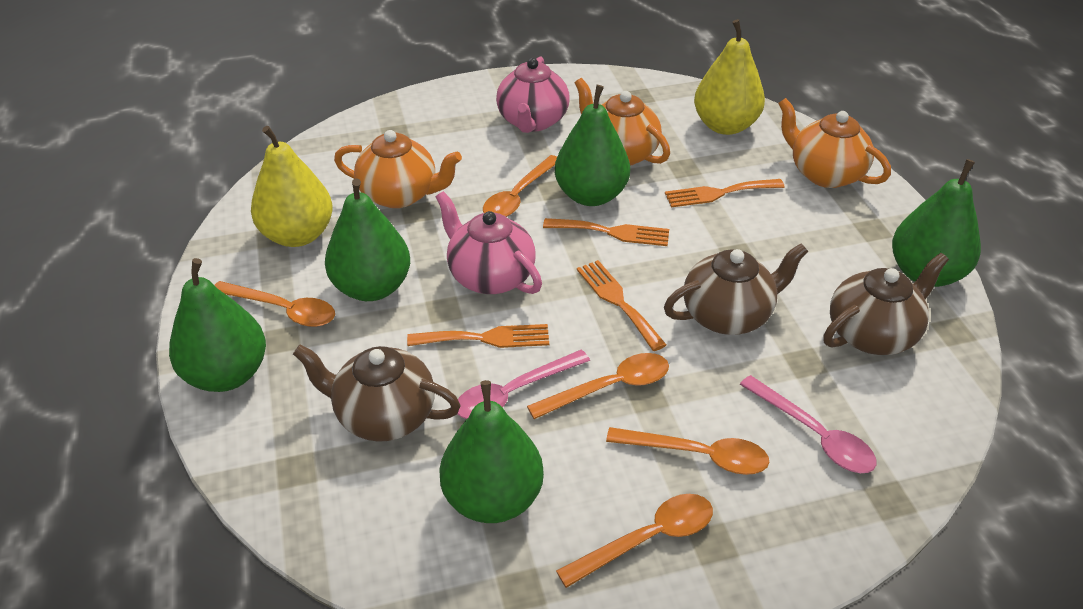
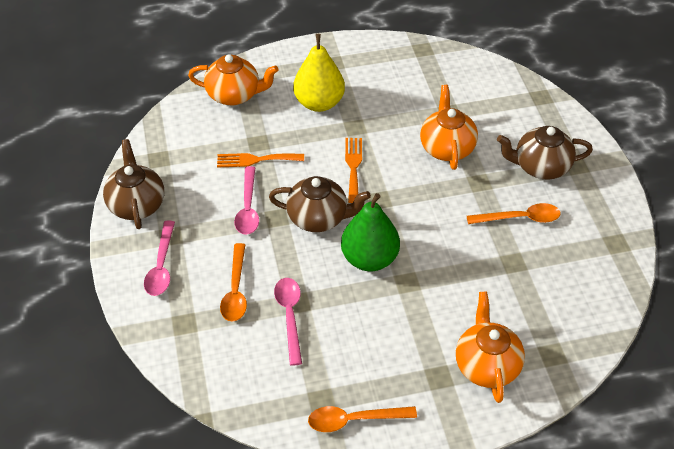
green pear: [169,258,266,392] [325,178,410,301] [439,380,544,523] [555,85,630,206] [892,159,981,287] = 5 -> [341,193,400,271] = 1
orange fork: [407,324,549,348] [543,218,669,246] [577,260,667,351] [665,179,785,207] = 4 -> [217,153,304,167] [345,138,362,203] = 2
orange spoon: [215,281,335,327] [483,155,557,217] [527,353,669,419] [556,494,713,588] [606,427,769,475] = 5 -> [220,243,247,322] [308,406,417,432] [467,203,561,224] = 3
pink spoon: [458,350,590,419] [740,375,876,473] = 2 -> [144,221,175,296] [234,166,259,235] [274,278,302,366] = 3
pink teapot: [436,191,542,294] [496,56,570,133] = 2 -> none = 0
yellow pear: [251,126,333,247] [694,19,765,135] = 2 -> [293,34,345,112] = 1

